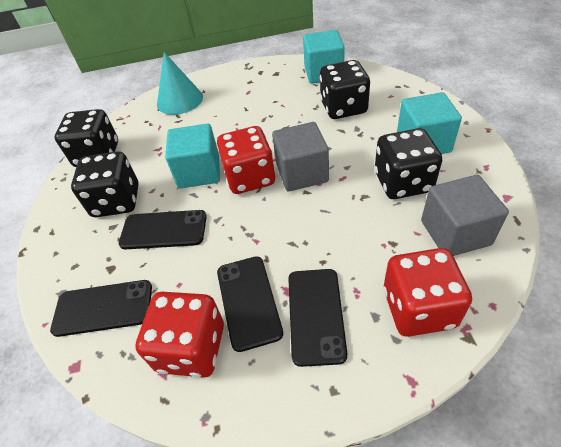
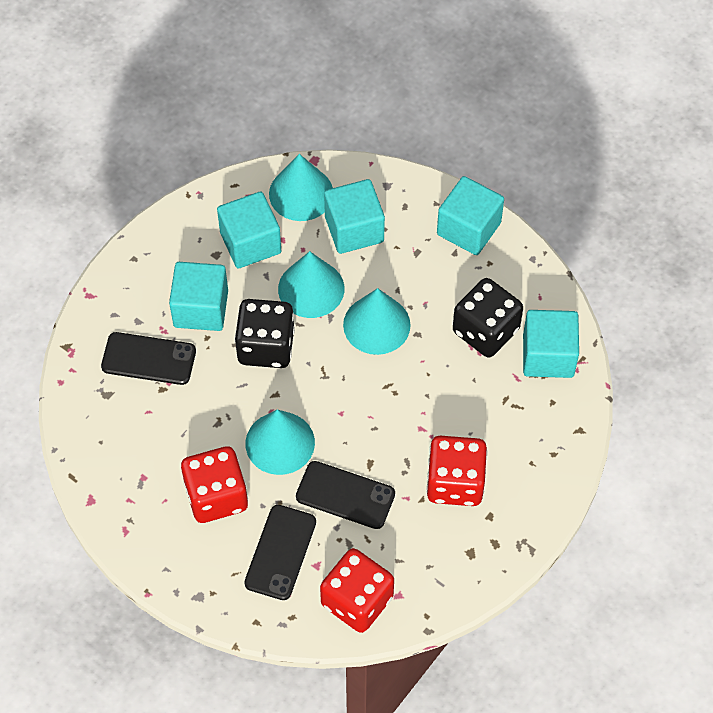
black dice: [55,109,118,167] [71,151,139,217] [320,60,370,119] [375,128,442,199] = 4 -> [235,299,295,368] [453,278,523,358] = 2
black phone: [50,280,152,337] [119,210,207,250] [217,256,283,352] [288,269,347,367] = 4 -> [101,332,196,385] [244,505,316,600] [296,461,395,529] = 3
grey cube: [272,122,329,191] [421,175,509,256] = 2 -> none = 0
turquoise cone: [157,52,203,115] = 1 -> [245,410,315,475] [269,154,333,221] [278,251,344,318] [343,288,411,355] = 4
turquoise cube: [165,124,220,189] [303,30,345,84] [397,92,462,154] = 3 -> [169,262,228,331] [217,192,281,268] [324,179,385,254] [437,176,504,255] [523,310,579,378] = 5

